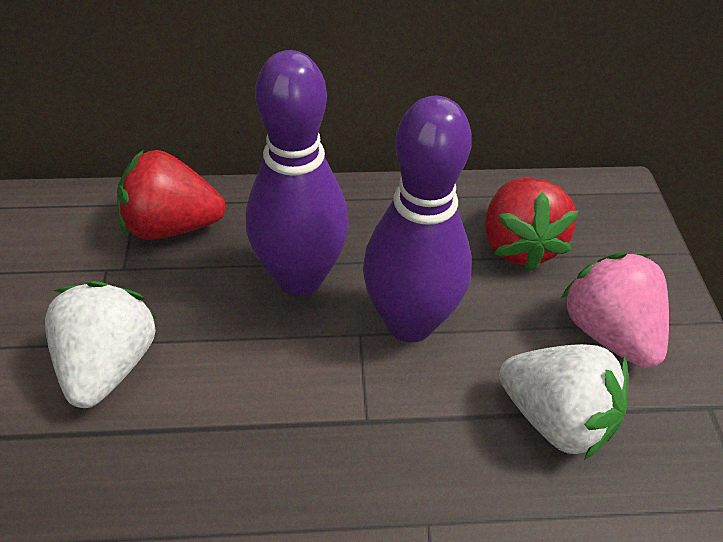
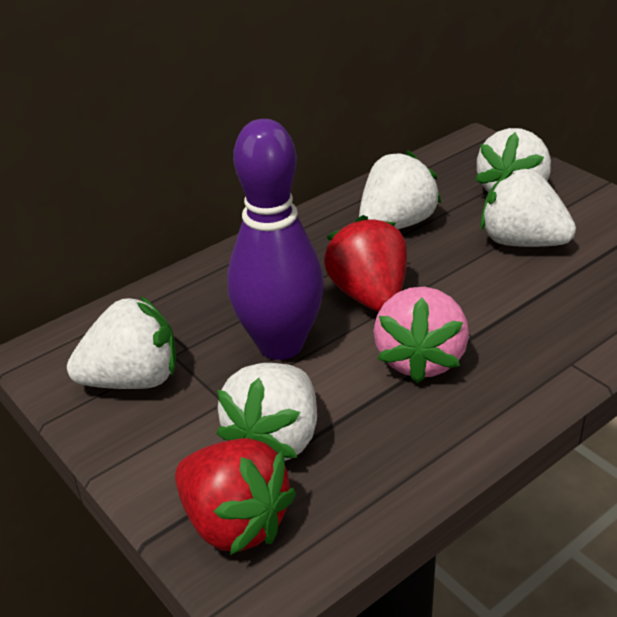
purple bowling pin: [246,50,349,296] [363,96,472,342] = 2 -> [227,119,324,360] = 1
white strawberry: [45,281,157,408] [499,344,628,460] = 2 -> [67,296,176,389] [217,363,317,461] [359,150,442,229] [475,128,551,192] [481,169,576,247] = 5

